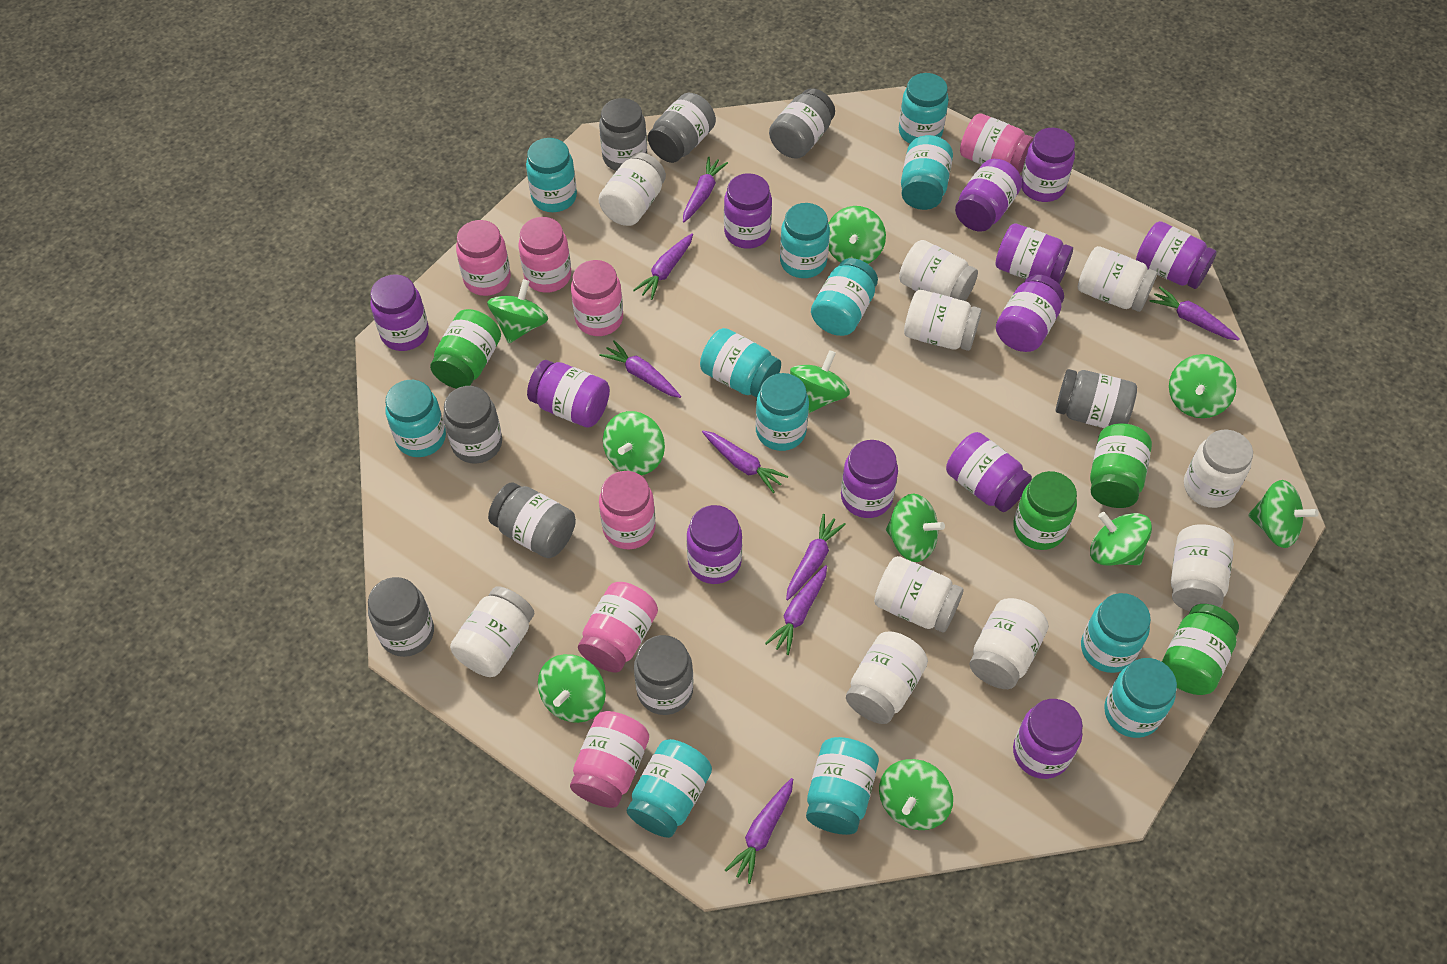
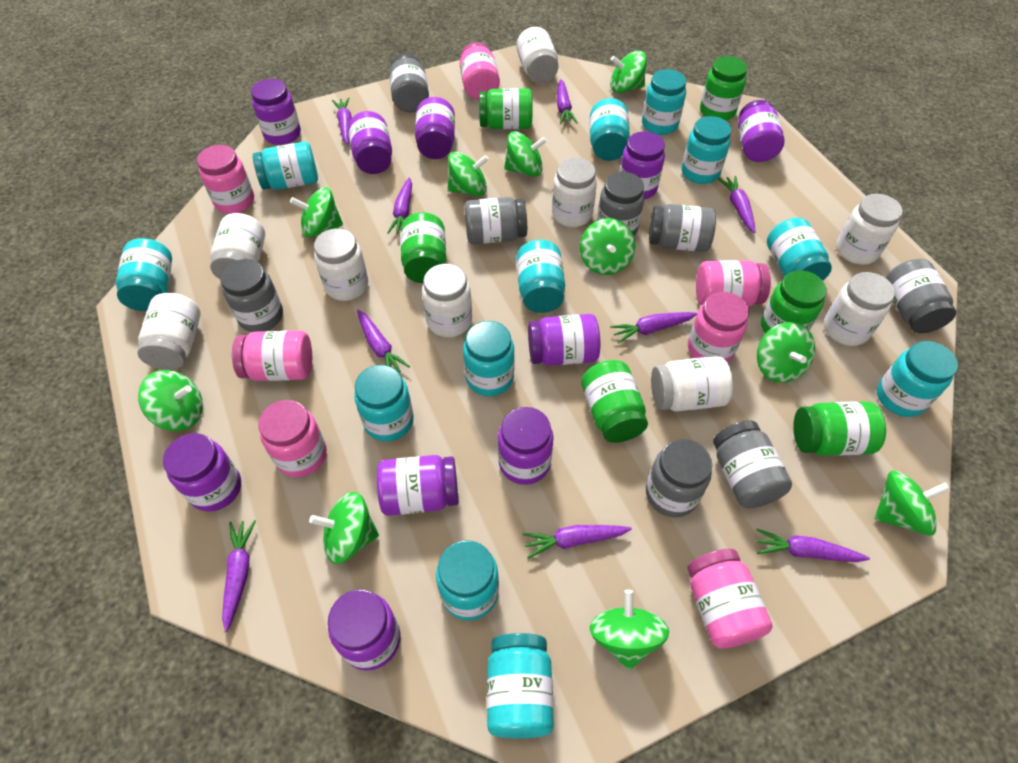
green jar: [430,309,501,389] [1013,471,1077,550] [1090,423,1152,508] [1162,604,1239,695] = 4 -> [401,212,446,283] [479,88,533,129] [581,360,648,443] [700,56,747,121] [761,270,827,334] [793,401,886,456] = 6
purple carrot: [599,340,681,398] [633,233,693,300] [683,157,728,222] [702,431,788,493] [725,778,793,884] [765,565,827,655] [786,514,846,600] [1149,287,1239,341] = 8 -> [222,520,256,632] [332,97,352,145] [357,310,410,373] [387,177,412,234] [523,525,632,559] [556,79,578,124] [610,312,697,343] [718,176,756,233] [756,529,870,562] = 9
purple jar: [370,275,429,351] [527,360,610,427] [687,505,742,584] [724,173,772,249] [841,440,898,518] [946,432,1032,512] [955,159,1022,231] [995,223,1073,285] [996,274,1064,352] [1013,699,1083,779] [1021,128,1075,202] [1136,221,1217,289] = 12 -> [163,433,241,512] [251,79,301,145] [328,589,401,671] [348,111,392,174] [377,455,458,516] [415,97,455,159] [498,407,554,485] [528,314,600,366] [620,131,665,199] [738,100,785,162] = 10
white jar: [450,586,534,677] [599,152,666,226] [846,631,928,724] [874,556,964,633] [899,240,978,301] [904,290,982,351] [970,598,1048,689] [1078,246,1158,312] [1171,524,1234,611] [1184,430,1253,508] = 10 -> [137,293,201,370] [210,213,265,279] [314,228,368,301] [422,264,472,337] [516,27,558,83] [552,158,597,227] [651,356,733,411] [824,272,895,346] [836,194,903,265] = 9

